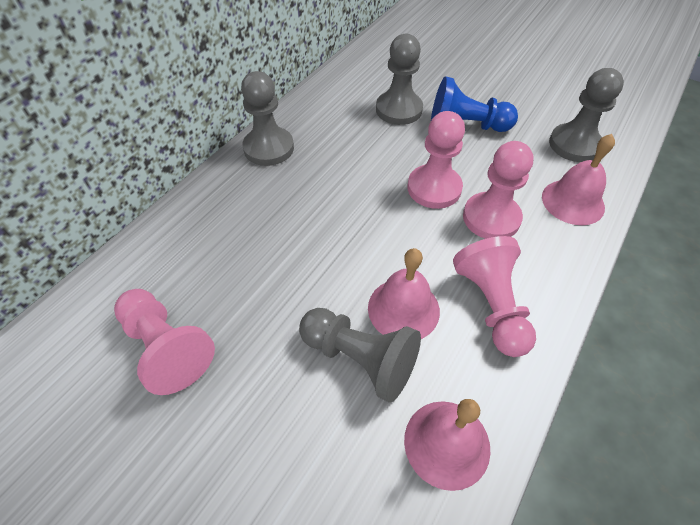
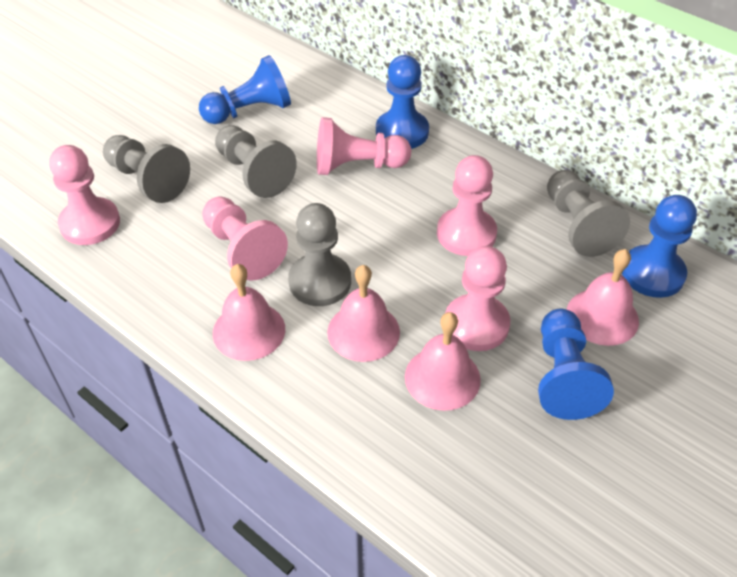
blue pawn: [431,76,518,132] = 1 -> [199,55,291,124] [376,55,429,149] [538,309,614,420] [622,195,697,298] = 4
pink bell: [368,248,440,339] [404,399,490,491] [542,134,615,225] = 3 -> [213,264,285,361] [327,265,400,362] [405,312,481,411] [567,249,639,346] = 4
pink pawn: [114,289,215,395] [408,111,465,209] [453,236,536,357] [463,141,534,239] = 4 -> [49,145,120,245] [202,196,288,281] [317,117,411,175] [437,155,497,256] [445,246,510,351] = 5

